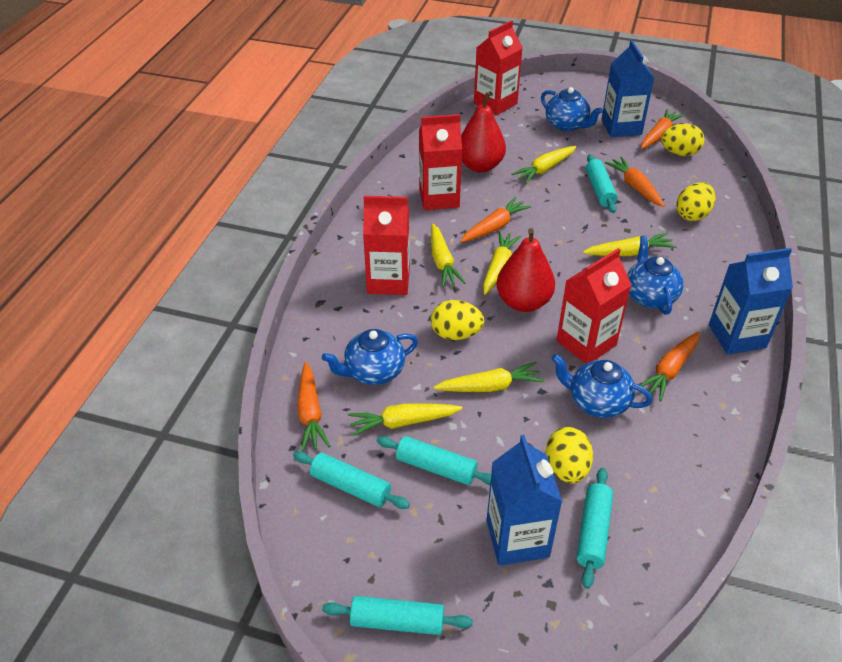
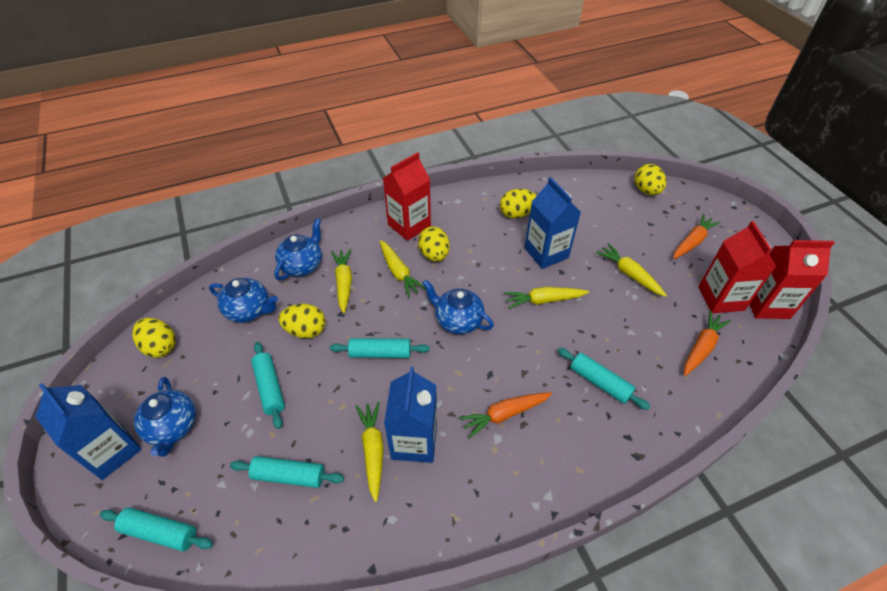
orange carrot: [297,362,330,451] [461,197,531,242] [605,157,665,207] [640,332,700,401] [641,109,685,149] = 5 -> [459,392,552,439] [673,214,721,259] [684,310,731,376] = 3
red carton: [363,196,410,295] [419,114,462,210] [474,20,523,115] [556,248,632,364] = 4 -> [383,152,431,241] [698,221,777,313] [750,240,835,319] = 3
red pear: [461,92,506,172] [497,228,555,312] = 2 -> none = 0
yellow carrot: [348,404,463,436] [431,224,466,287] [433,362,544,392] [483,231,521,295] [511,146,576,184] [583,233,677,256] = 6 -> [331,249,352,313] [356,402,384,502] [380,240,426,298] [504,287,589,309] [596,243,667,297] = 5
yellow egg: [431,300,484,340] [546,427,593,484] [661,123,705,156] [676,182,716,221] = 4 -> [132,318,176,358] [278,304,326,338] [418,226,450,262] [500,189,536,218] [635,164,666,195] = 5

